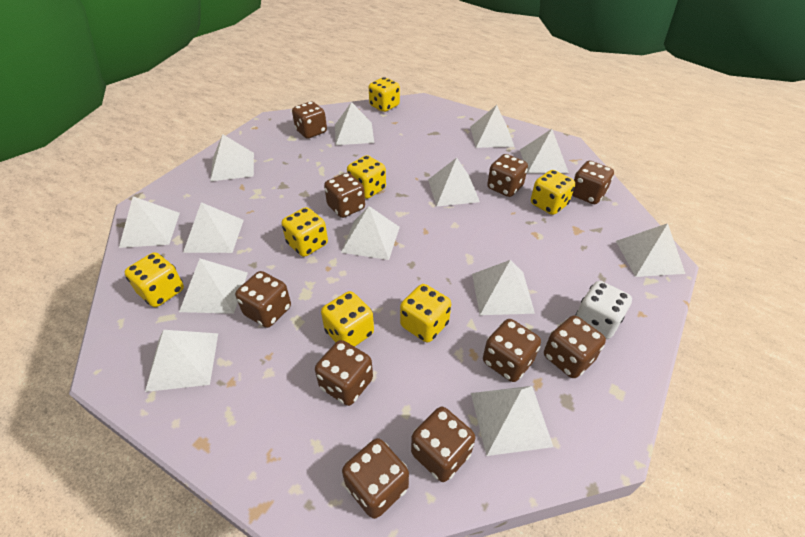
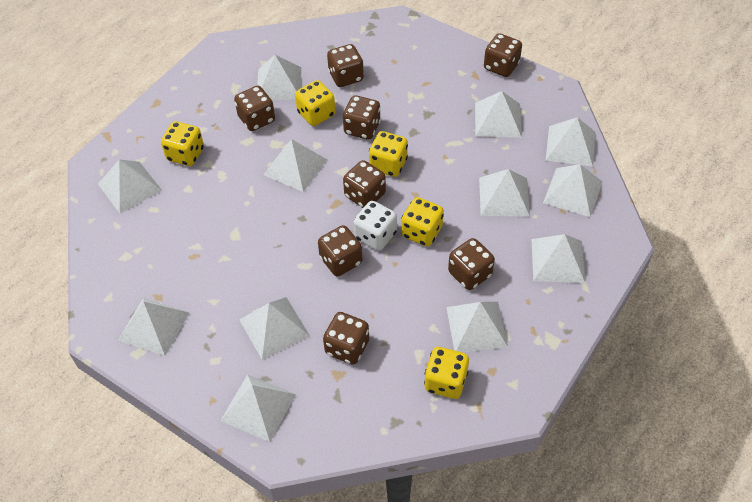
brown dice: [235,271,291,328] [292,101,327,139] [315,340,373,406] [324,173,365,218] [342,438,409,519] [411,407,475,482] [483,319,541,382] [487,154,528,197] [544,315,606,378] [572,161,614,204] = 10 -> [234,86,275,131] [318,225,363,276] [323,312,369,365] [327,44,364,87] [343,95,381,140] [343,160,386,208] [448,238,495,290] [484,33,522,77] = 8
white pyramid: [119,196,180,248] [145,330,218,392] [179,259,248,314] [183,202,244,253] [210,134,254,181] [335,102,374,145] [341,206,400,260] [428,158,480,207] [470,105,515,148] [471,386,553,456] [472,260,535,315] [520,129,569,173] [616,223,685,277] = 13 -> [98,159,162,214] [118,298,189,356] [220,374,296,442] [239,297,310,360] [257,55,301,100] [263,139,327,192] [446,302,508,352] [475,91,522,138] [479,169,530,217] [531,234,585,283] [543,164,603,217] [546,117,595,167] = 12
yellow dice: [125,252,184,307] [282,207,328,257] [321,291,374,347] [347,155,386,199] [368,77,400,112] [400,284,451,343] [531,170,575,215] = 7 -> [161,121,204,166] [295,80,335,126] [369,131,408,177] [401,197,444,246] [424,347,469,399] = 5

